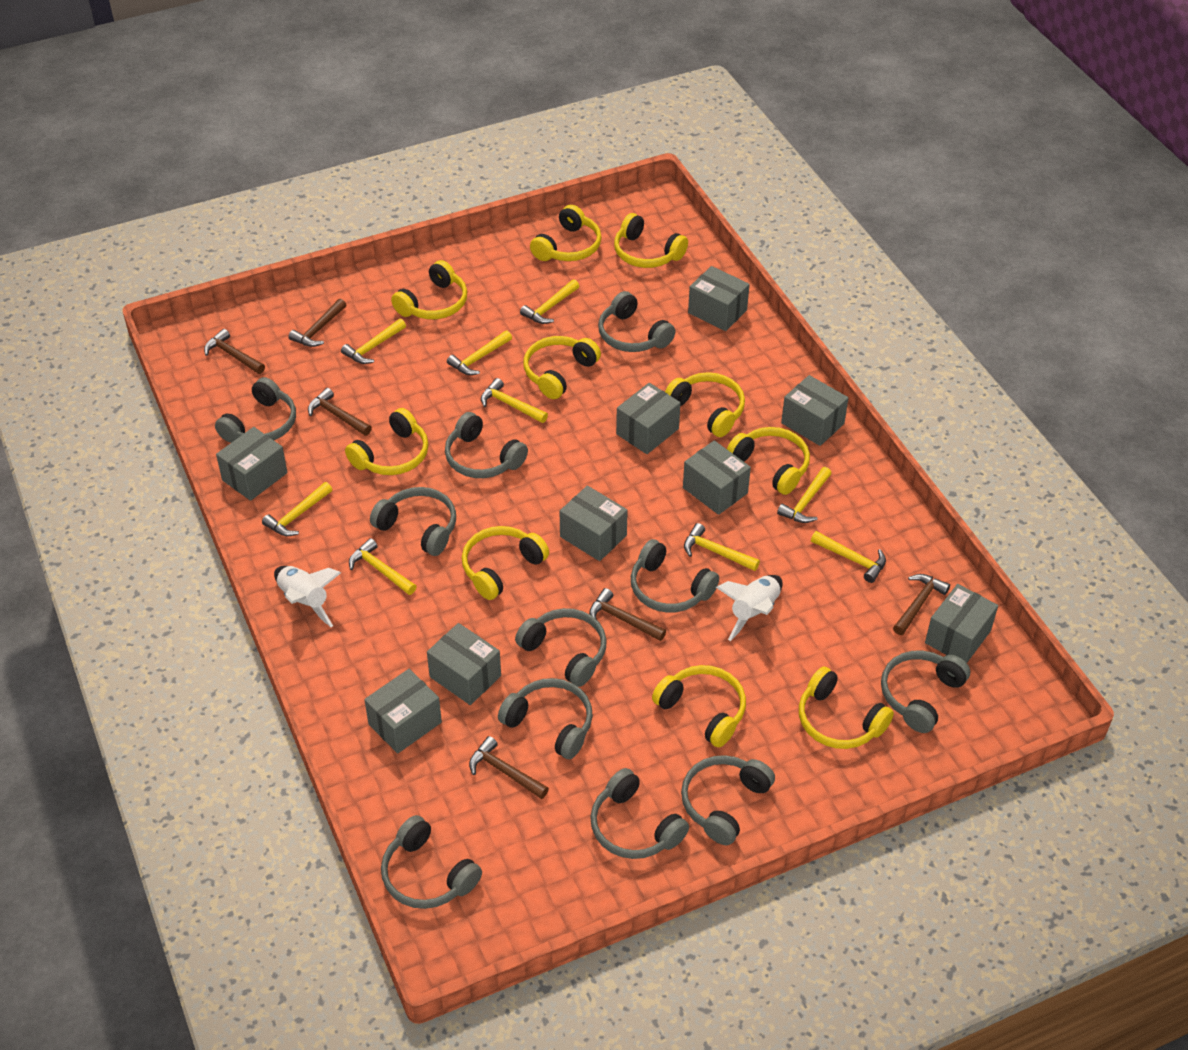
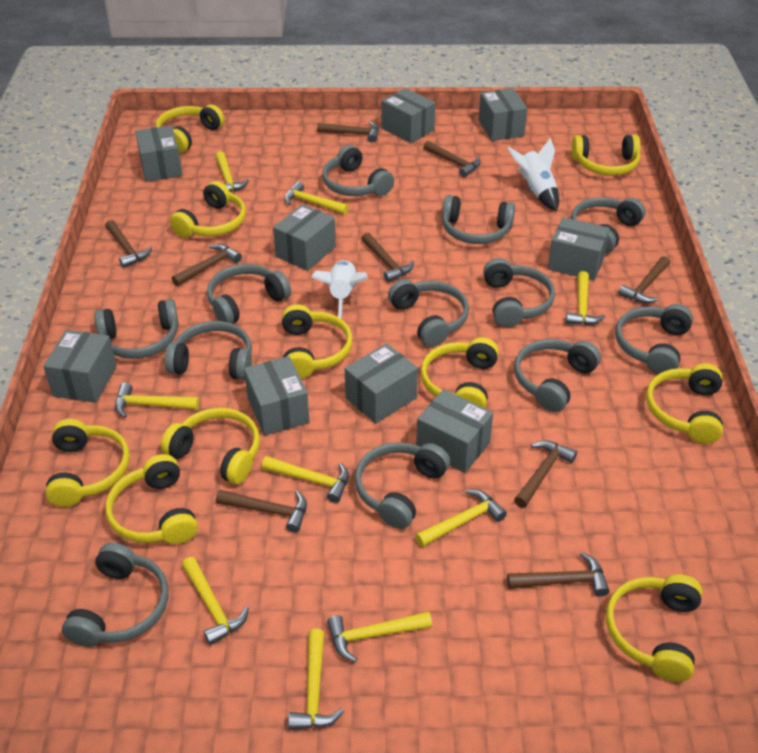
brown hammer: [204,329,265,374] [288,299,346,347] [308,388,372,436] [469,736,549,799] [589,588,666,641] [893,574,950,635] = 6 -> [105,220,152,268] [172,244,242,286] [216,490,307,533] [317,121,379,143] [361,232,414,282] [423,141,481,177] [507,552,609,597] [514,440,577,508] [618,256,670,303] = 9
grey headphones: [215,377,296,443] [370,487,456,556] [381,815,482,909] [445,412,528,478] [498,678,593,759] [515,608,607,687] [590,768,689,859] [598,291,676,352] [631,539,719,613] [681,755,775,845] [881,650,970,733] = 11 -> [62,543,169,647] [94,299,179,359] [165,321,252,380] [207,264,291,324] [322,145,394,196] [355,442,450,529] [388,279,469,347] [442,195,515,244] [483,258,555,327] [514,339,601,412] [571,197,645,253] [615,304,693,374] = 12

